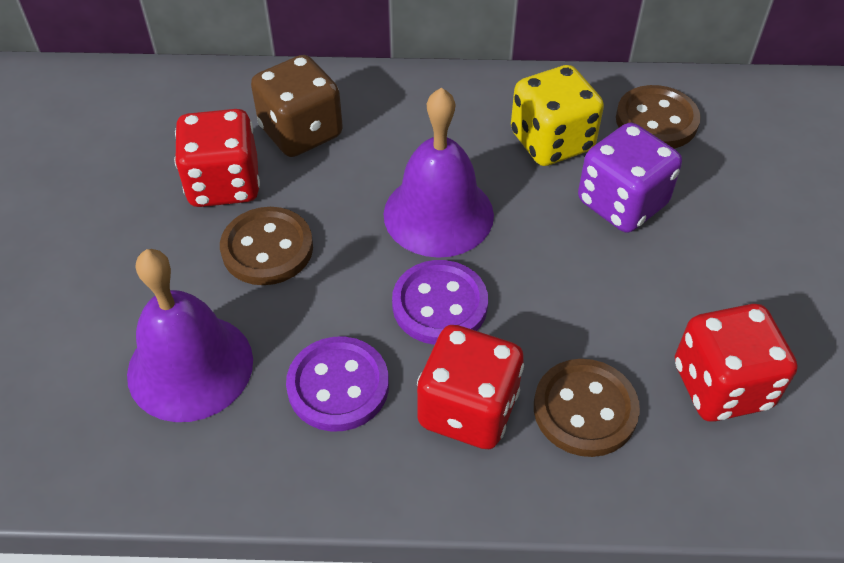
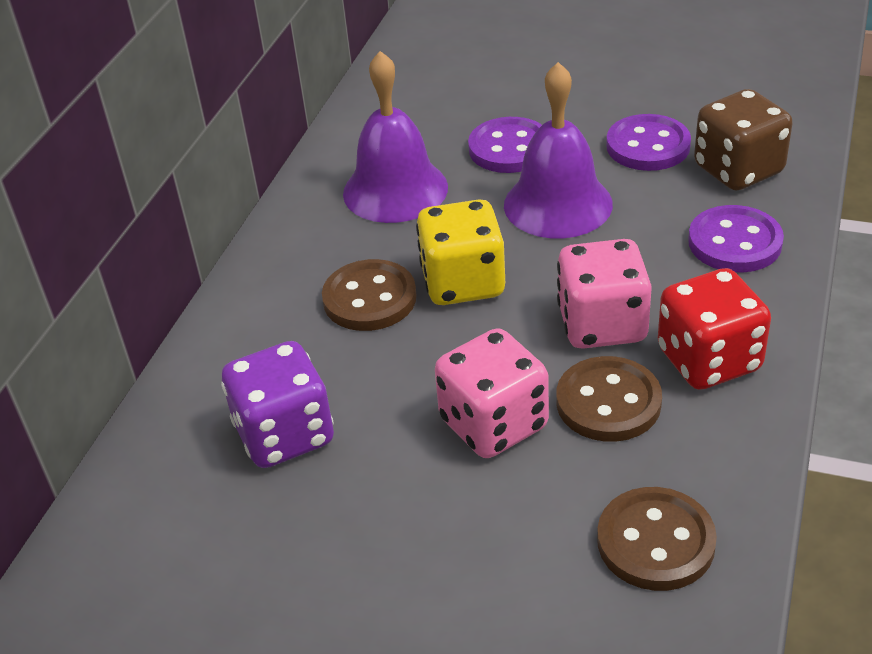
pink dice: none = 0 -> [435,328,549,458] [557,239,652,349] = 2
purple button: [286,337,389,431] [392,260,488,345] = 2 -> [468,117,542,173] [606,114,691,171] [688,205,784,272] = 3
red dice: [174,109,260,207] [417,325,524,449] [675,304,798,422] = 3 -> [658,268,771,390] = 1

